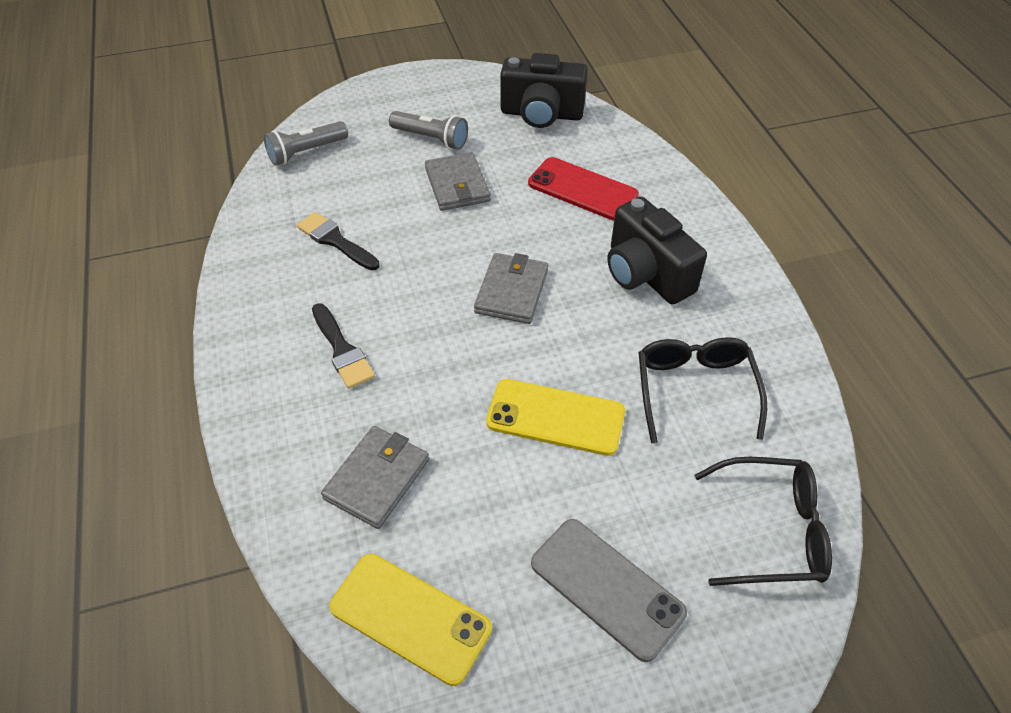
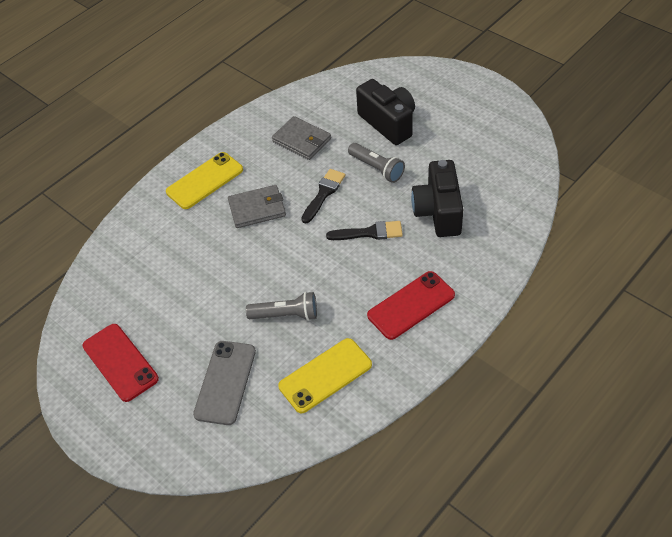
black glasses: [638,337,767,443] [694,457,832,586] = 2 -> none = 0
grey wallet: [321,426,429,529] [425,152,491,211] [474,253,548,324] = 3 -> [228,185,286,228] [272,116,331,160] = 2
red phone: [528,157,639,221] = 1 -> [82,324,159,402] [367,271,455,340] = 2

